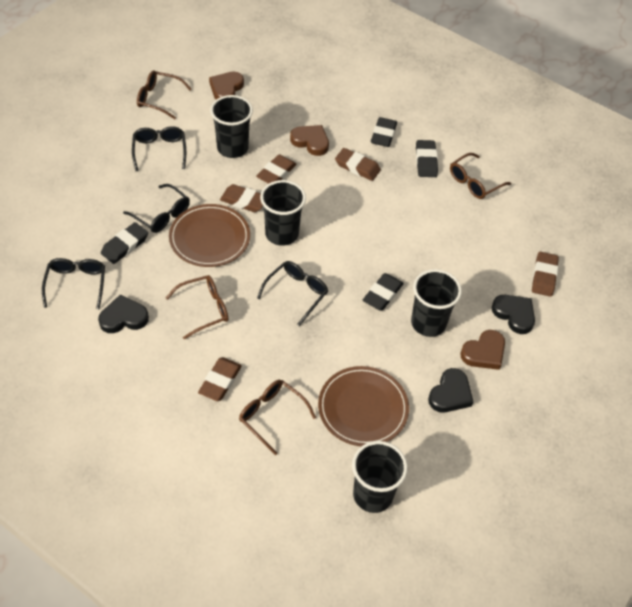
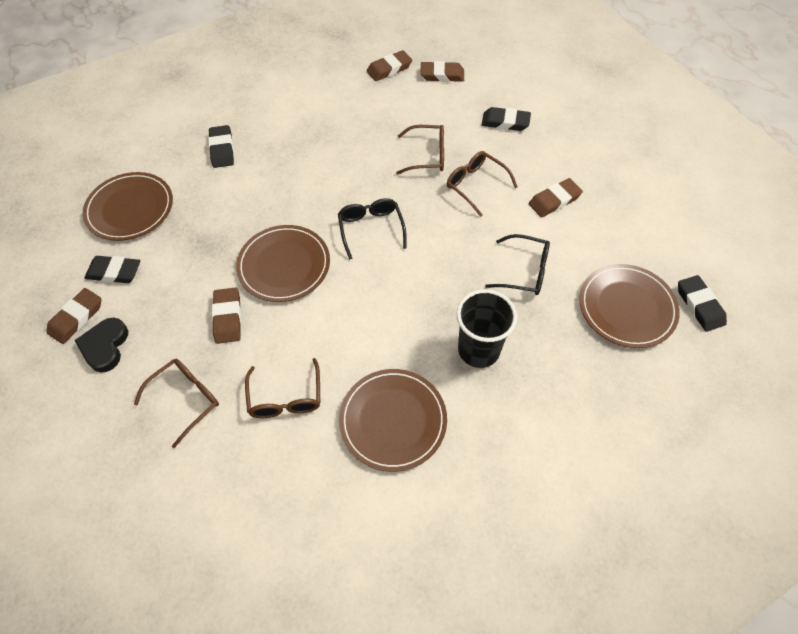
black cup: [210,95,253,158] [260,180,306,246] [352,441,408,513] [411,269,462,337] = 4 -> [456,289,517,368] = 1
black glasses: [42,258,105,309] [123,184,190,233] [132,126,186,172] [257,261,328,326] = 4 -> [338,198,407,260] [485,234,550,295] = 2
black heart: [98,294,149,333] [428,368,473,413] [491,295,535,334] = 3 -> [74,318,128,373] = 1
brown heart: [209,72,244,99] [290,125,329,156] [460,330,505,370] = 3 -> none = 0
brown plate: [169,204,250,267] [318,366,409,446] = 2 -> [83,172,173,241] [236,225,330,302] [339,369,447,472] [579,264,680,348] = 4

